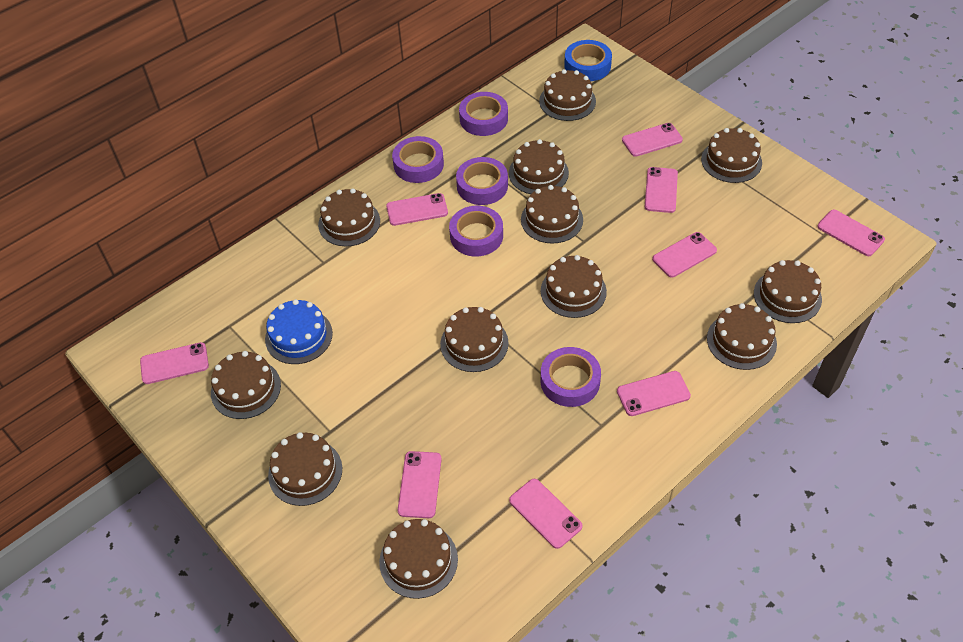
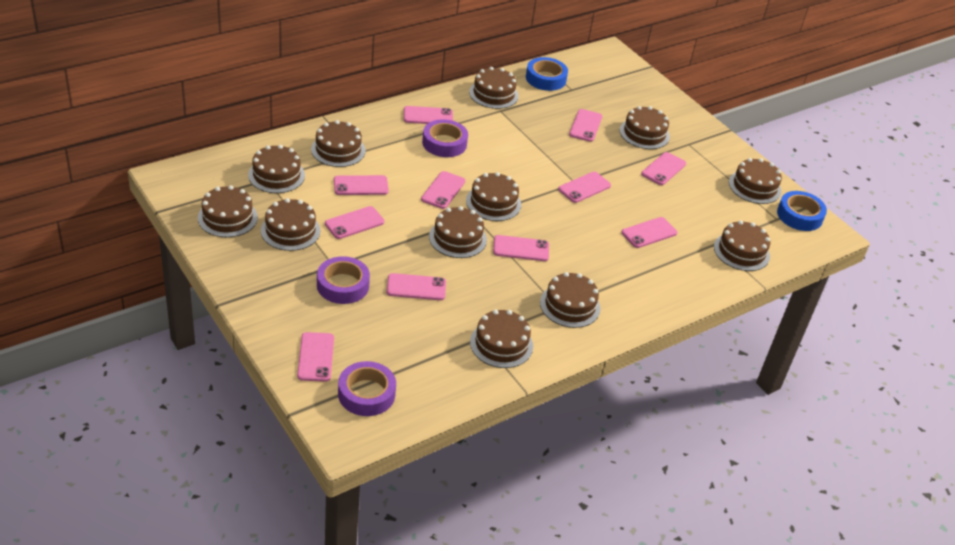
blue cake: [265,299,333,364] = 1 -> none = 0
blue tape: [564,40,612,81] = 1 -> [526,57,568,91] [777,191,827,231] = 2
pink phone: [140,342,209,384] [386,193,448,226] [398,451,442,518] [509,479,583,549] [617,371,691,416] [622,123,683,157] [645,167,678,213] [652,232,717,278] [817,210,885,256] = 9 -> [297,332,334,382] [325,206,384,239] [334,175,389,195] [386,273,446,300] [404,106,453,124] [421,171,465,209] [493,235,549,261] [558,172,611,203] [569,109,602,142] [621,217,678,248] [641,152,686,185] = 11
purple tape: [392,136,444,183] [449,206,503,256] [456,157,508,205] [459,92,508,136] [541,347,601,407] = 5 -> [317,256,370,304] [338,361,396,416] [422,119,468,157] = 3

